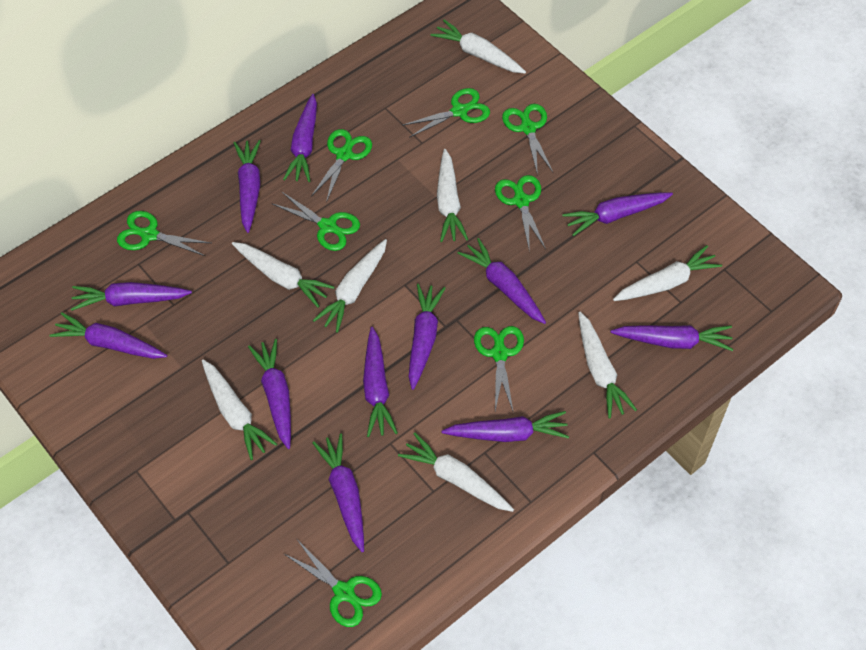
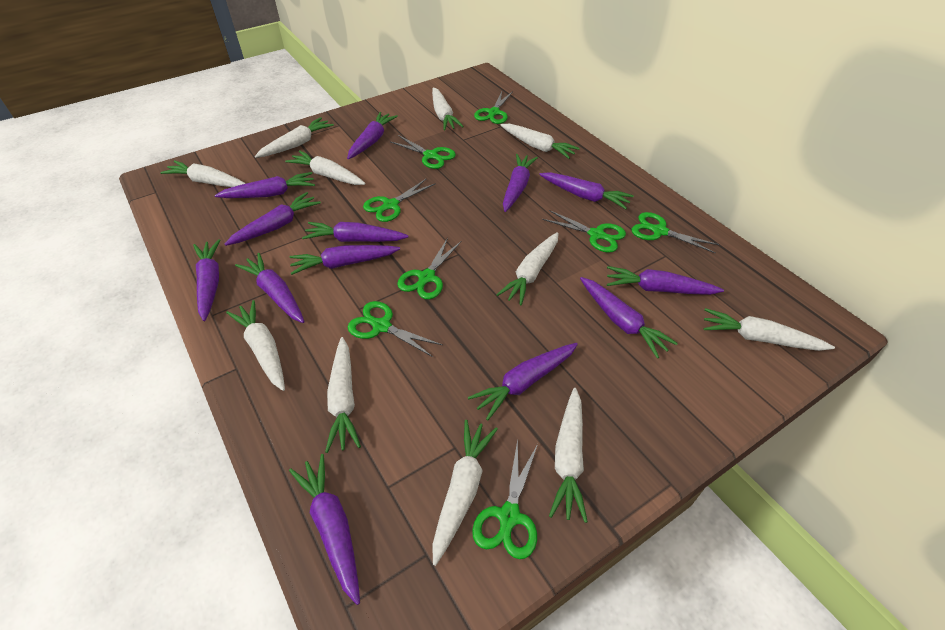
purple carrot: [49,312,167,359] [71,282,192,311] [234,140,261,233] [248,339,291,449] [283,94,317,182] [312,433,364,552] [363,327,398,437] [409,284,445,390] [441,411,569,442] [457,238,546,324] [562,192,673,236] [610,325,733,351] = 12 -> [193,239,220,321] [215,172,315,198] [225,192,321,246] [235,253,305,323] [289,454,360,605] [290,245,400,275] [302,222,409,242] [347,112,398,159] [468,343,578,421] [503,154,538,212] [539,172,634,209] [580,277,678,358] [607,266,724,295] = 13
white carrot: [202,359,277,460] [232,242,334,308] [313,239,387,333] [398,433,514,512] [430,19,526,73] [437,149,468,242] [578,312,637,419] [613,245,722,301] = 8 -> [160,160,246,187] [226,300,285,391] [255,117,334,158] [285,150,365,185] [325,337,361,453] [432,87,464,131] [432,420,498,566] [496,232,559,305] [501,124,580,159] [549,388,588,523] [703,308,835,351] = 11

